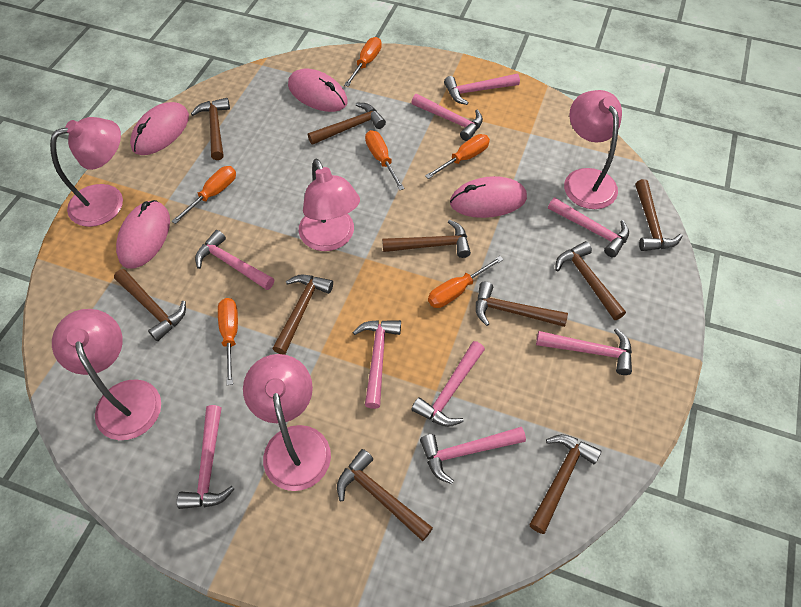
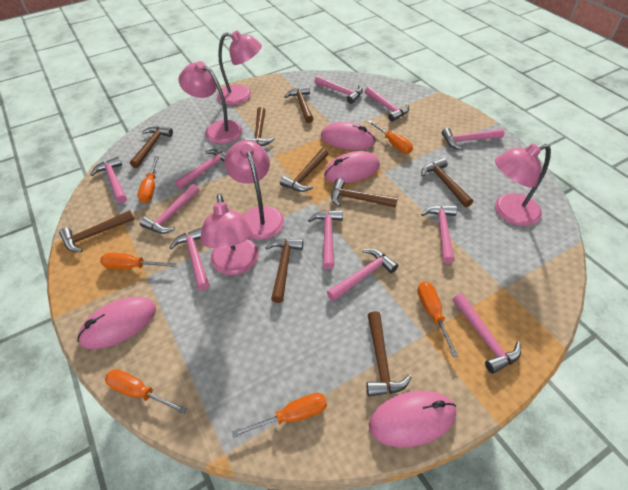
brown hammer: [114,269,186,341] [191,98,230,160] [272,274,333,355] [308,103,386,145] [337,449,433,541] [382,220,471,258] [476,282,568,327] [529,434,601,534] [555,241,626,320] [635,179,683,251] = 10 -> [59,210,135,252] [130,126,173,168] [244,107,275,146] [265,238,303,303] [280,148,328,192] [284,86,313,123] [331,179,398,207] [366,311,412,397] [421,158,473,207] = 9
pink hammer: [177,405,234,509] [195,230,274,290] [353,320,401,409] [411,94,483,141] [411,341,485,427] [420,427,526,484] [444,74,520,105] [536,328,632,375] [548,197,629,257] = 9 -> [90,156,127,203] [140,184,199,234] [169,227,210,291] [174,149,226,189] [308,210,343,269] [314,76,363,104] [327,249,398,301] [365,87,409,122] [421,205,457,264] [442,128,504,150] [452,293,521,374] = 11

